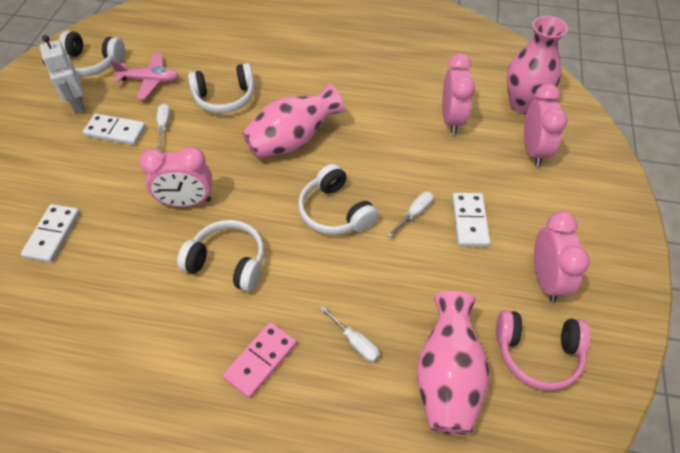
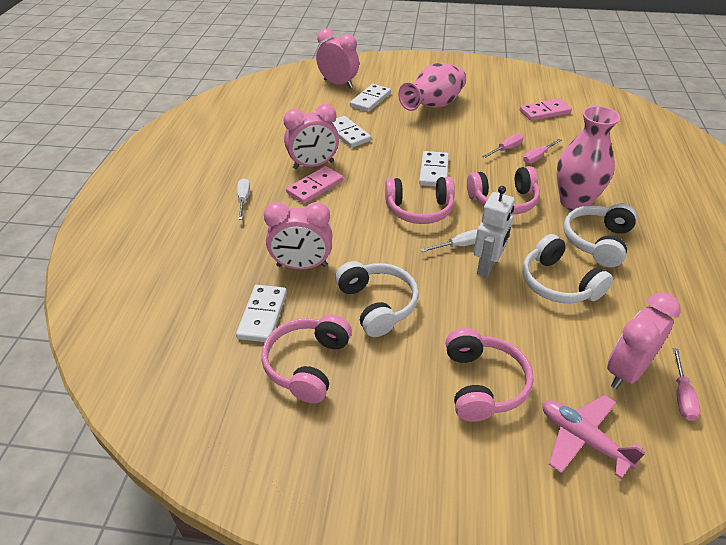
pink domino: [222,322,297,398] = 1 -> [286,166,343,204] [520,98,572,121] = 2
pink headphones: [496,310,591,391] = 1 -> [261,314,352,403] [385,177,455,224] [445,328,534,422] [467,166,540,214] = 4
pink screwdriver: none = 0 -> [482,133,523,158] [523,139,562,164] [673,348,701,421] = 3
pink vase: [242,83,345,158] [417,291,489,435] [507,16,568,114] = 3 -> [398,63,466,111] [557,106,620,211] = 2
white domino: [21,204,80,263] [83,113,146,145] [452,193,490,247] = 3 -> [236,285,287,342] [332,116,371,148] [350,84,391,112] [419,151,449,187] = 4
white headphones: [59,31,125,77] [177,220,264,292] [188,63,254,113] [298,164,378,235] = 4 -> [335,261,419,337] [522,234,613,303] [564,203,637,267] = 3
white screwdriver: [157,104,170,150] [319,306,380,362] [387,192,433,237] = 3 -> [237,178,250,220] [421,230,477,252] = 2

